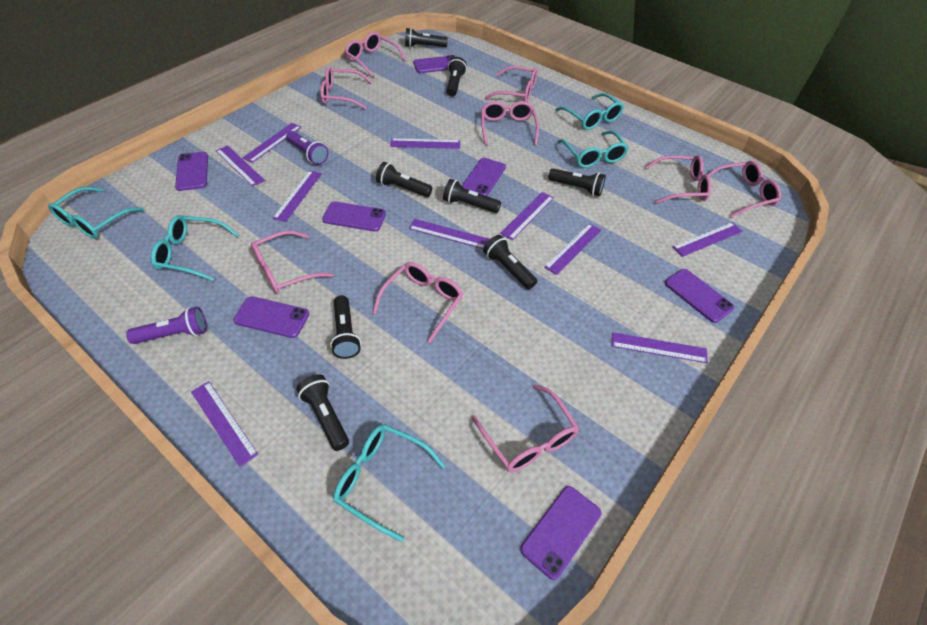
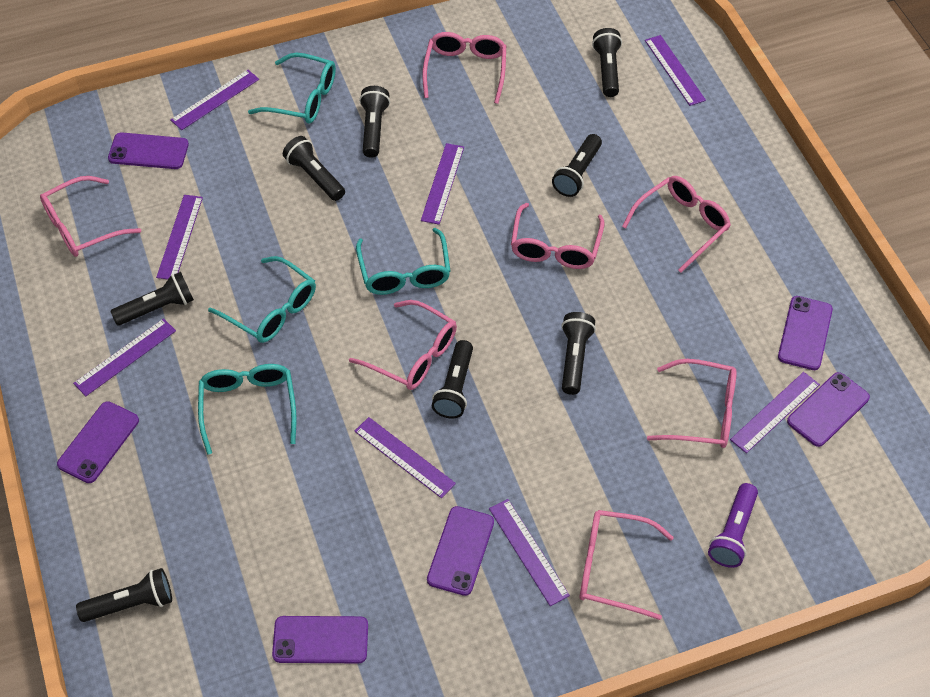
pink glasses: [251,231,333,294] [320,67,373,110] [345,32,406,77] [372,262,463,344] [471,384,579,472] [481,101,539,146] [485,66,537,102] [645,155,711,204] [708,161,781,218] = 9 -> [40,176,141,257] [349,300,457,390] [422,32,506,104] [511,203,605,269] [579,510,674,620] [622,176,731,273] [647,359,737,448] = 7
purple flashlight: [126,307,207,344] [286,131,329,165] = 2 -> [708,483,758,568] = 1
purple phone: [175,152,208,191] [233,296,309,338] [322,201,386,231] [413,55,456,73] [462,158,506,196] [520,486,602,580] [665,269,734,323] = 7 -> [57,401,139,483] [108,132,189,169] [272,616,368,663] [427,506,494,596] [778,296,833,370] [787,372,870,447] = 6
purple ruler: [191,381,258,467] [216,145,265,186] [242,123,301,163] [272,170,322,222] [390,138,460,149] [409,219,490,249] [500,192,554,240] [544,223,602,275] [612,332,708,363] [672,222,743,257] = 10 -> [73,318,176,396] [156,195,203,279] [170,70,259,130] [355,417,456,498] [421,143,464,225] [489,499,570,606] [645,35,706,106] [730,372,820,453] = 8
turquoise glasses: [48,187,144,239] [151,215,239,281] [333,424,445,542] [556,93,624,130] [557,131,629,168] = 5 -> [198,364,297,455] [208,256,316,343] [248,53,336,124] [356,228,450,295] = 4

